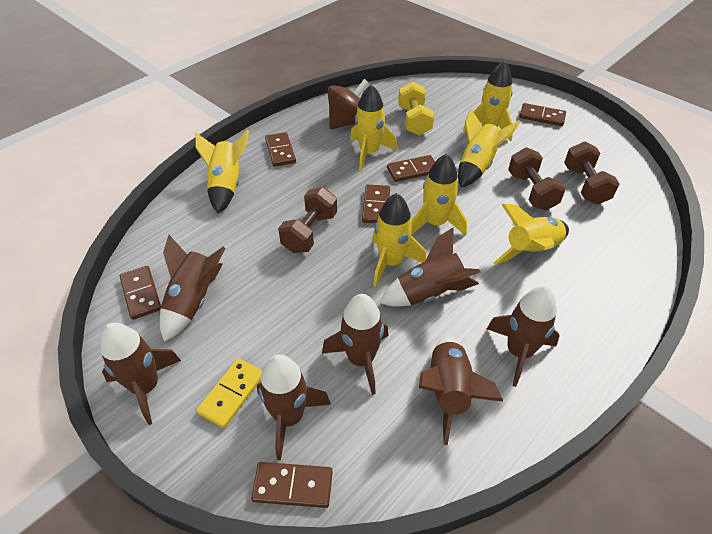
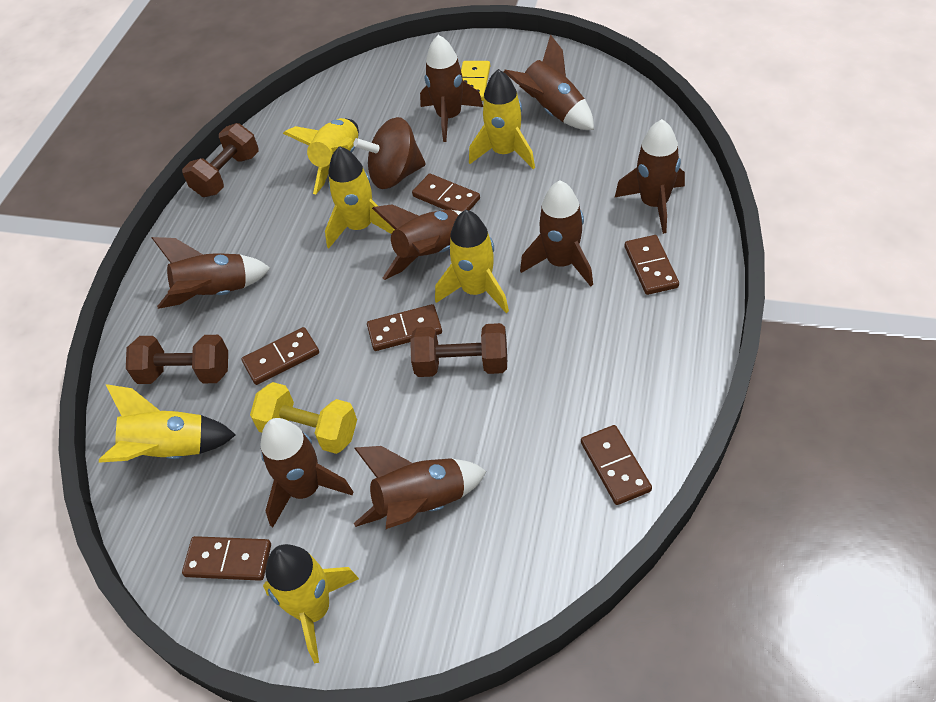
brown rocket: [100,323,181,425] [160,235,226,342] [257,354,331,460] [322,294,389,395] [380,227,480,307] [419,337,503,445] [487,286,560,387] = 7 -> [152,237,271,309] [261,418,353,527] [354,446,487,529] [372,204,462,280] [420,35,483,142] [504,34,594,130] [520,180,593,287] [615,119,685,234] = 8
yellow rocket: [195,130,249,214] [350,84,398,171] [372,193,426,286] [411,154,467,236] [458,109,520,187] [463,60,513,141] [493,204,569,265] = 7 -> [99,384,236,463] [263,544,359,663] [283,118,359,194] [325,146,395,248] [435,210,509,313] [469,69,535,169] = 6

